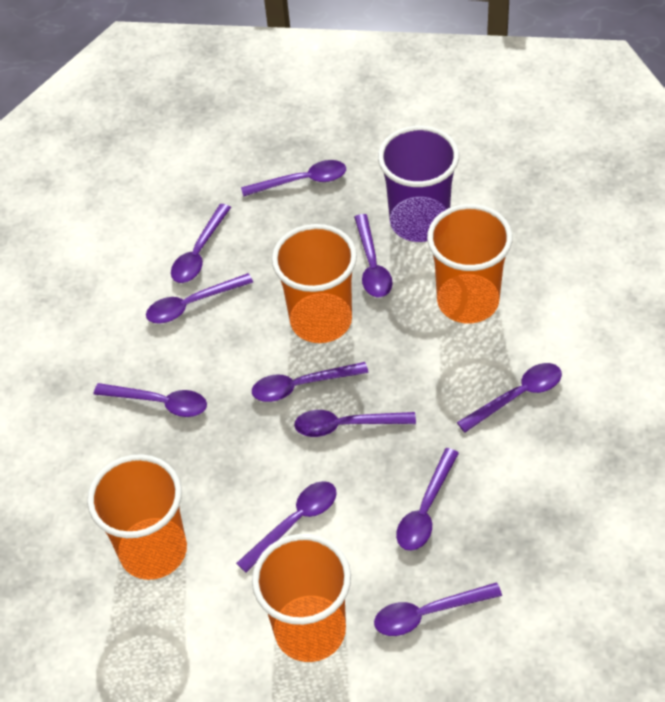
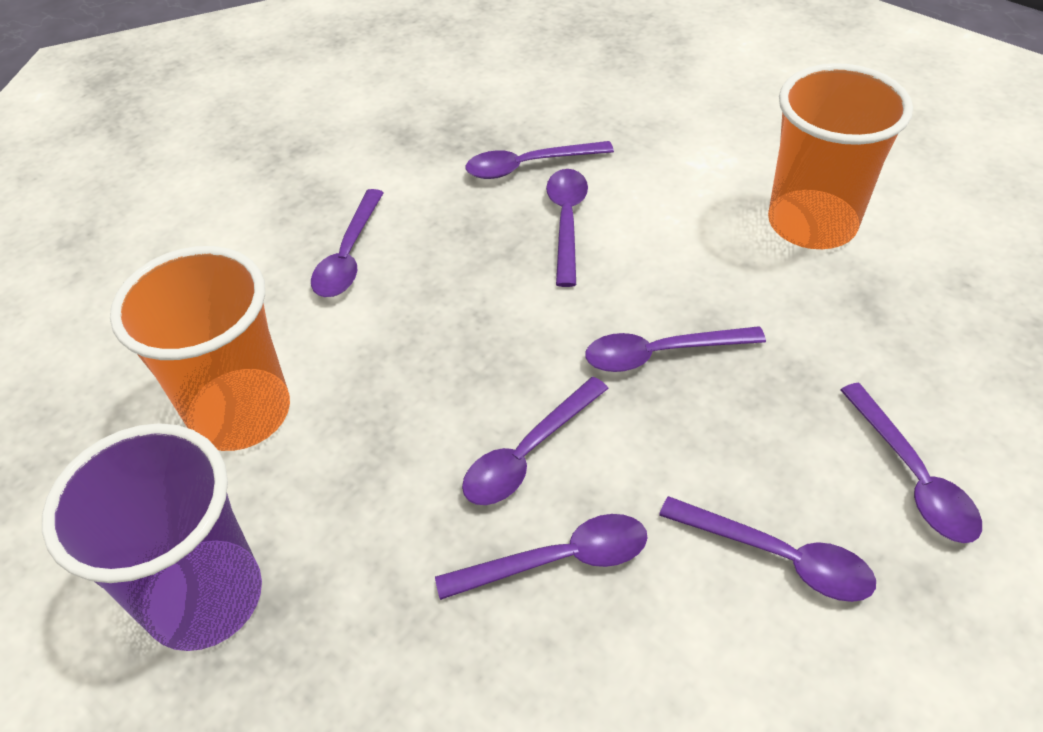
orange cup: [87,454,187,580] [252,534,351,662] [272,224,357,343] [427,204,513,324] = 4 -> [110,246,290,451] [768,63,913,249] = 2
purple spoon: [94,383,207,417] [146,273,253,324] [171,204,231,283] [236,481,337,573] [241,160,346,197] [252,362,369,402] [294,410,416,437] [354,214,393,297] [374,582,502,636] [396,448,459,551] [457,363,562,432] = 11 -> [311,189,384,297] [435,514,647,600] [462,377,609,505] [466,141,614,179] [546,169,588,287] [585,326,766,372] [659,496,876,602] [841,383,982,543] = 8

